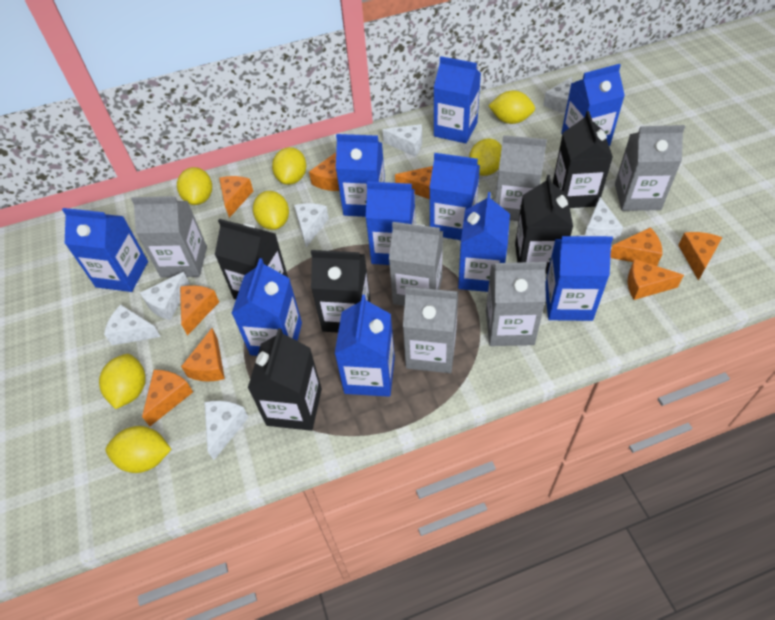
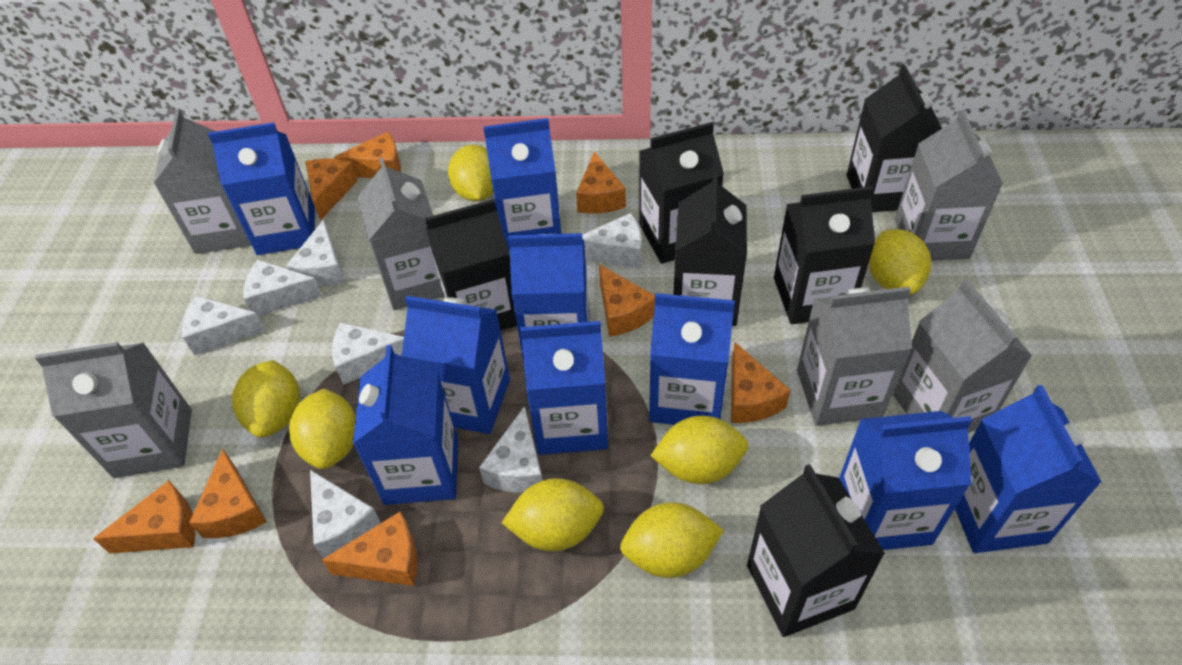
black carton: [215,219,288,300] [248,328,322,431] [311,250,371,333] [515,175,573,274] [553,111,613,208] = 5 -> [425,199,517,331] [639,122,724,264] [673,173,747,326] [747,464,885,637] [774,186,875,324] [847,65,942,212] = 6
blue carton: [62,208,148,292] [231,258,302,356] [335,295,395,397] [336,134,385,217] [366,181,415,265] [429,153,480,240] [434,56,481,143] [458,192,510,292] [546,235,613,321] [561,64,625,146] = 10 -> [208,122,315,255] [353,345,458,505] [402,296,510,434] [483,118,561,251] [508,233,589,362] [520,321,608,455] [649,293,735,425] [839,411,972,550] [955,385,1102,553] = 9
orange cheese: [142,370,193,426] [180,285,219,336] [181,328,225,381] [219,176,253,218] [309,153,339,191] [395,166,433,199] [610,228,662,266] [628,259,684,300] [678,232,722,281] = 9 -> [93,481,195,554] [189,449,267,538] [305,159,357,220] [322,512,418,586] [334,132,401,178] [576,151,626,214] [599,264,655,337] [731,342,790,423] = 8

